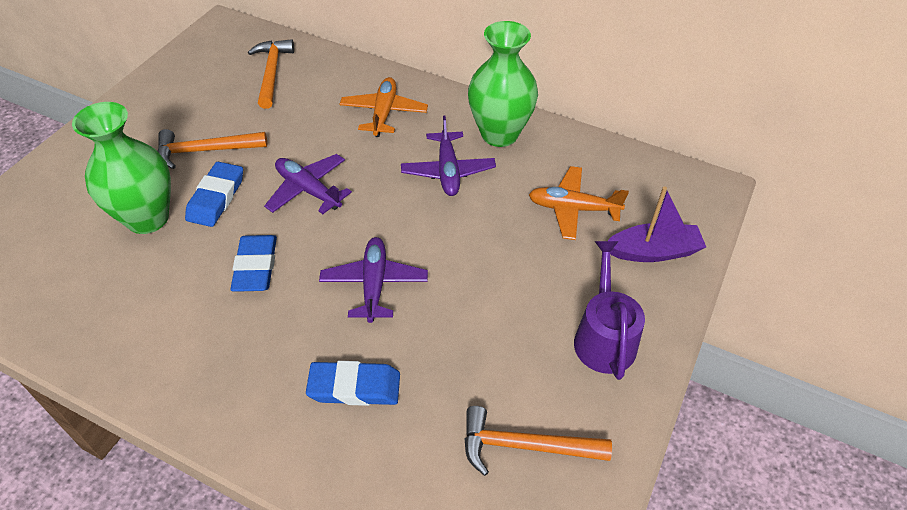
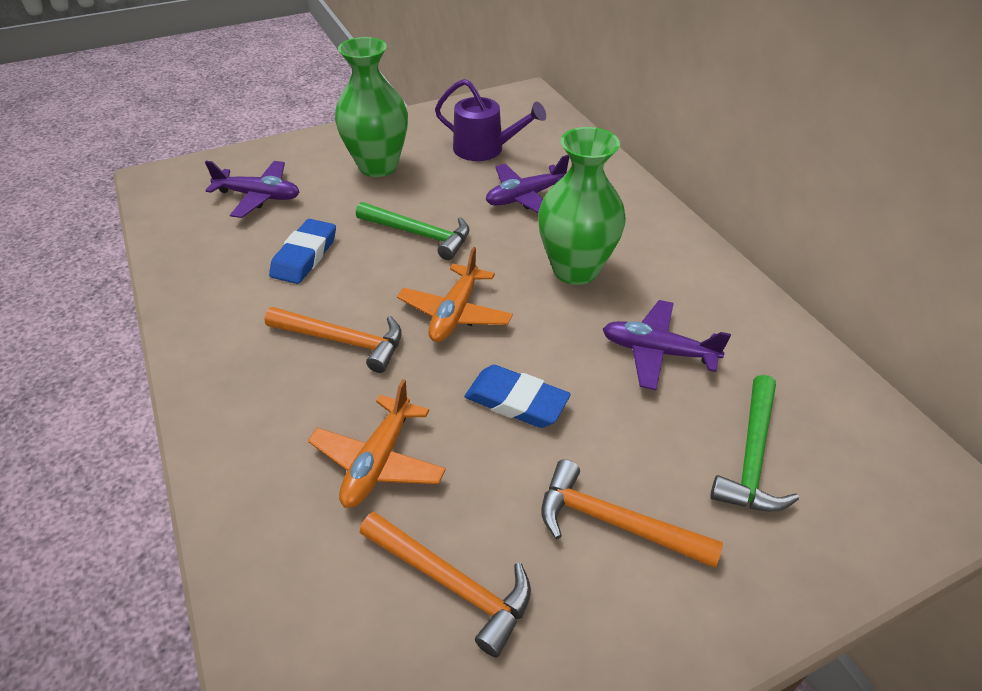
blue eraser: [185,162,243,227] [231,235,277,292] [306,361,400,406] = 3 -> [269,219,336,284] [464,365,571,428] = 2
green hammer: none = 0 -> [356,202,470,260] [710,375,799,511] = 2
purple boat: [608,186,706,262] = 1 -> none = 0

